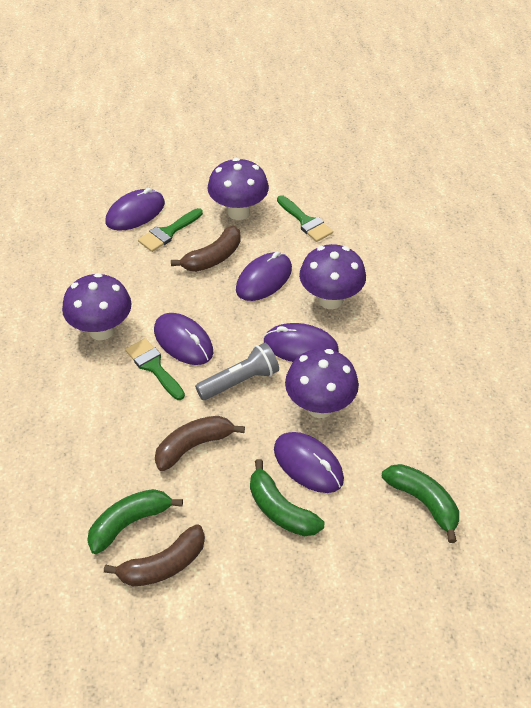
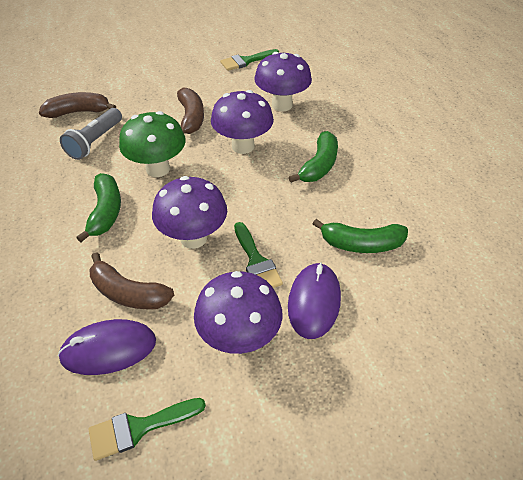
green mushroom: none = 0 -> [119,111,186,177] = 1
purple mouse: [105,188,165,231] [154,313,213,365] [236,252,292,301] [263,323,339,362] [274,432,344,493] = 5 -> [58,319,156,375] [288,262,341,339] = 2

